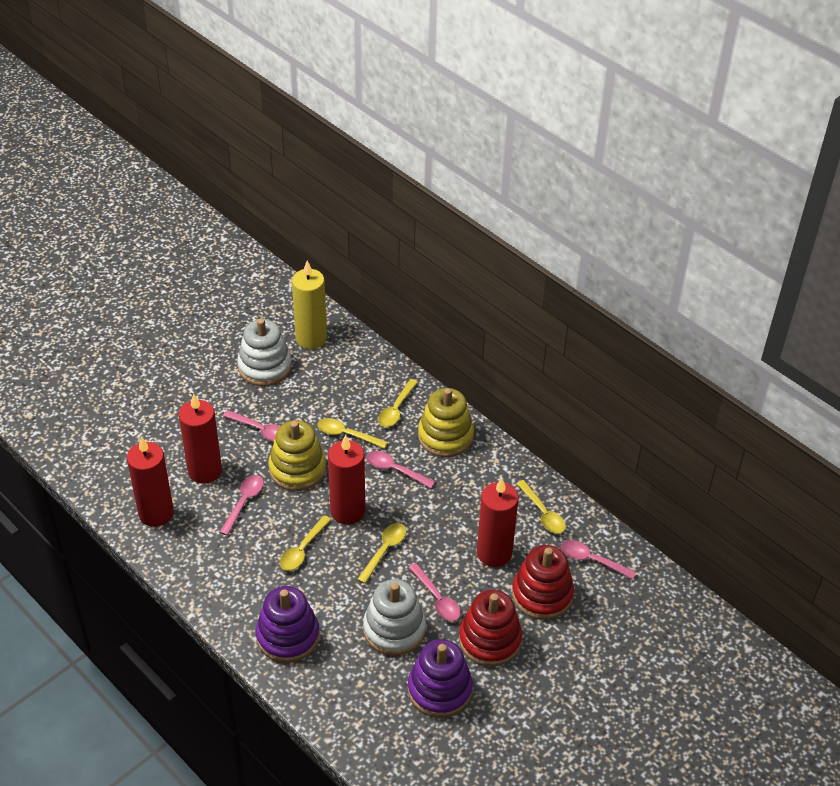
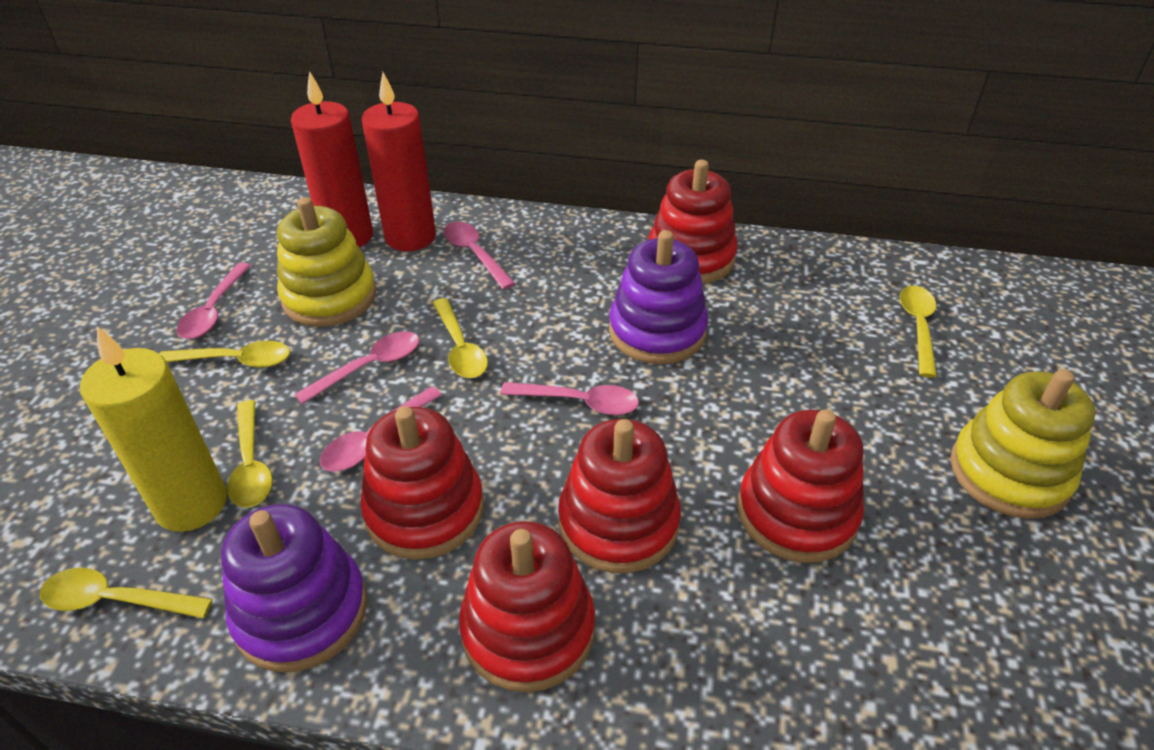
red candle: [127,436,174,527] [179,394,222,484] [328,435,365,525] [477,478,519,567] = 4 -> [291,71,373,248] [362,72,436,251] = 2
red stacking toy: [459,590,522,667] [512,545,574,620] = 2 -> [360,406,484,560] [459,521,595,692] [558,419,681,573] [648,160,738,284] [738,409,864,563] = 5
white stacking toy: [237,318,292,386] [363,579,426,656] = 2 -> none = 0

